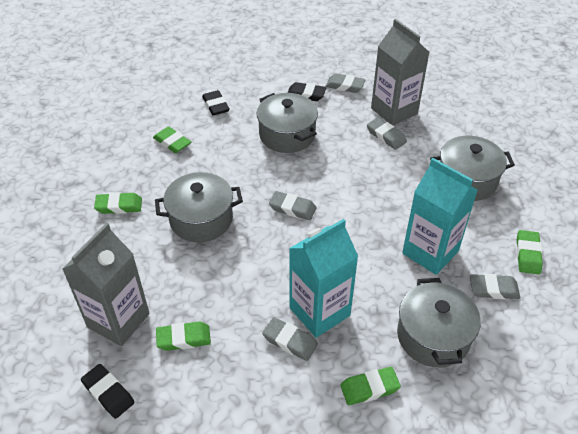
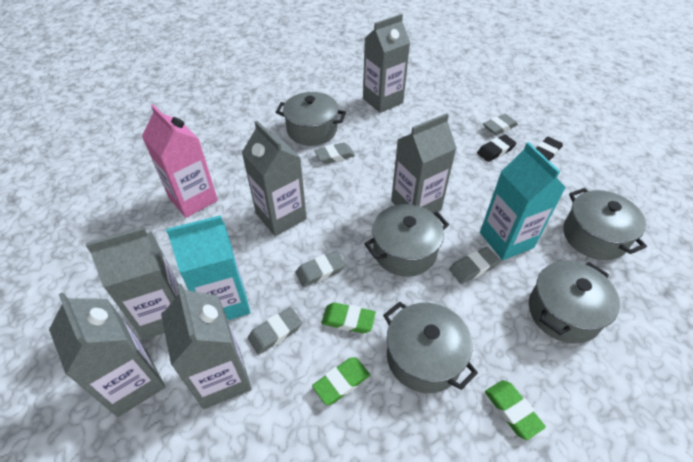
black eraser: [81,364,134,419] [202,90,230,115] [288,82,326,101] = 3 -> [477,135,517,162] [536,137,563,161] = 2
green eraser: [94,192,142,214] [153,127,191,153] [156,321,211,351] [340,367,401,405] [517,230,543,274] = 5 -> [312,357,370,405] [321,303,376,333] [485,380,546,440] = 3
grey carton: [62,223,150,346] [371,19,429,126] = 2 -> [49,292,165,417] [86,227,179,340] [161,284,252,409] [242,121,307,236] [363,14,410,113] [391,113,457,213] = 6
grey pot: [155,172,243,242] [257,93,318,153] [397,278,481,367] [430,136,515,201] = 4 -> [276,92,346,146] [365,204,449,277] [383,302,478,393] [529,261,620,344] [563,188,647,260] = 5
pink carton: none = 0 -> [142,104,218,218] = 1

